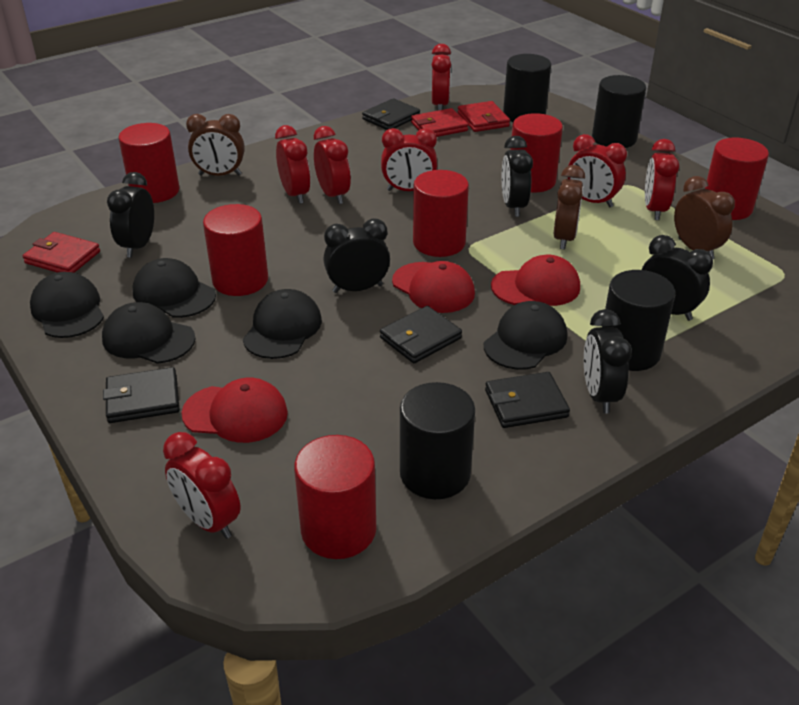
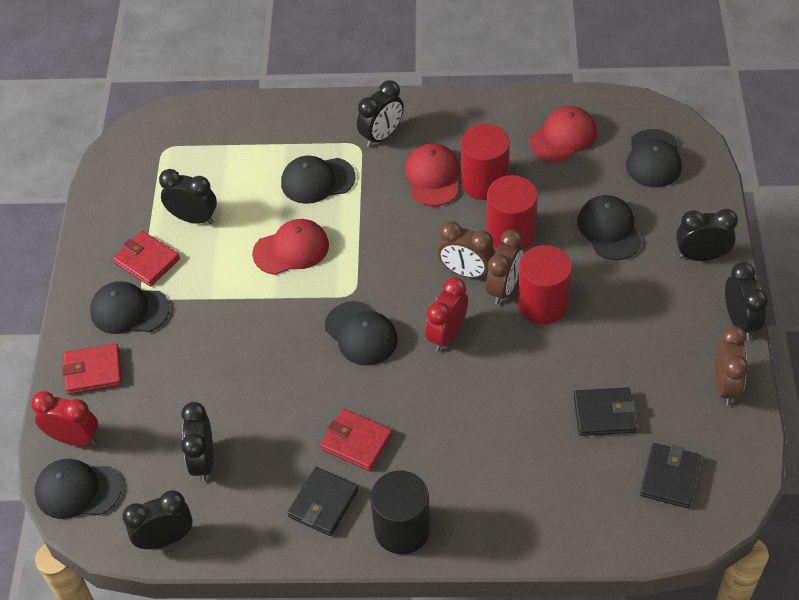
black cap: [30,272,104,338] [102,302,195,364] [133,258,216,318] [243,289,322,359] [484,301,567,370] = 5 -> [34,459,122,519] [90,281,170,334] [281,155,356,204] [325,301,398,365] [577,195,642,260] [626,129,682,187] = 6
black clock: [107,172,154,258] [323,219,390,293] [502,136,533,217] [584,309,632,413] [642,235,713,321] = 5 -> [122,490,193,549] [159,169,217,224] [181,402,214,482] [357,80,404,147] [676,209,738,261] [725,262,768,339] = 6
black cylinder: [400,382,475,499] [503,54,551,122] [592,75,646,148] [602,270,675,371] = 4 -> [370,471,430,554] = 1
black wallet: [103,367,179,423] [362,98,420,130] [380,306,462,363] [485,372,570,428] = 4 -> [287,467,358,536] [574,387,637,436] [640,443,701,508] = 3
red clock: [163,432,241,539] [275,125,310,204] [314,126,351,204] [381,128,437,191] [432,44,451,110] [568,134,627,208] [645,139,679,220] = 7 -> [31,391,98,446] [425,277,468,352] = 2
red cylinder: [119,123,179,203] [203,204,268,296] [294,435,376,559] [413,170,469,257] [511,113,563,192] [705,138,769,220] = 6 -> [461,124,510,200] [486,175,538,250] [517,245,572,324] = 3

